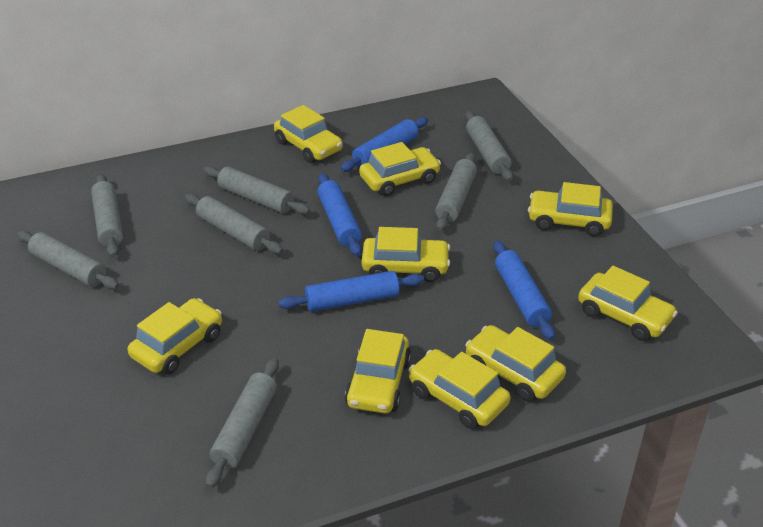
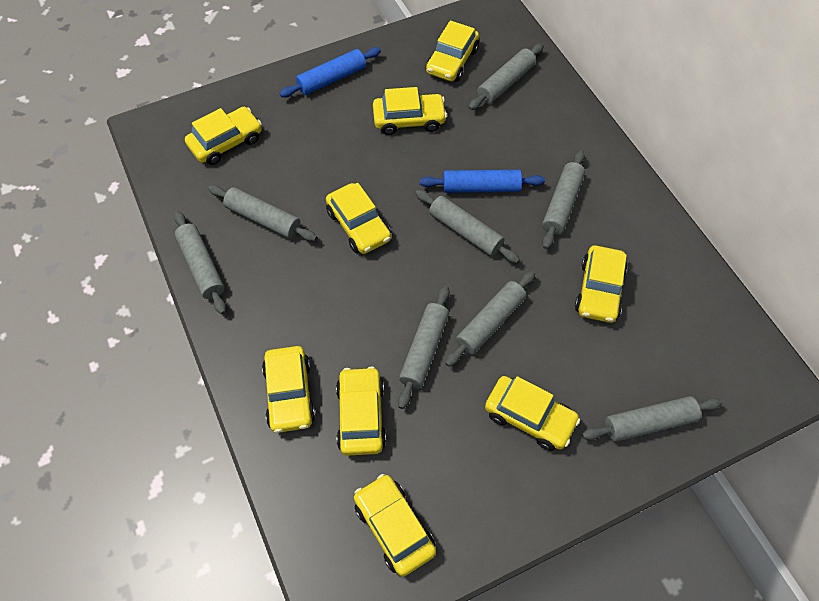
blue rolling pin: [278,271,424,312] [317,173,362,256] [340,117,428,172] [493,240,555,340] = 4 -> [279,47,381,97] [420,170,545,193] = 2
grey rolling pin: [17,231,119,289] [91,174,123,257] [185,194,283,254] [203,166,310,214] [206,358,279,489] [435,153,477,231] [465,111,513,181] = 7 -> [174,211,226,314] [208,185,317,241] [398,286,450,409] [415,190,520,263] [445,271,535,367] [468,43,544,110] [542,150,585,249] [582,396,723,442] = 8

